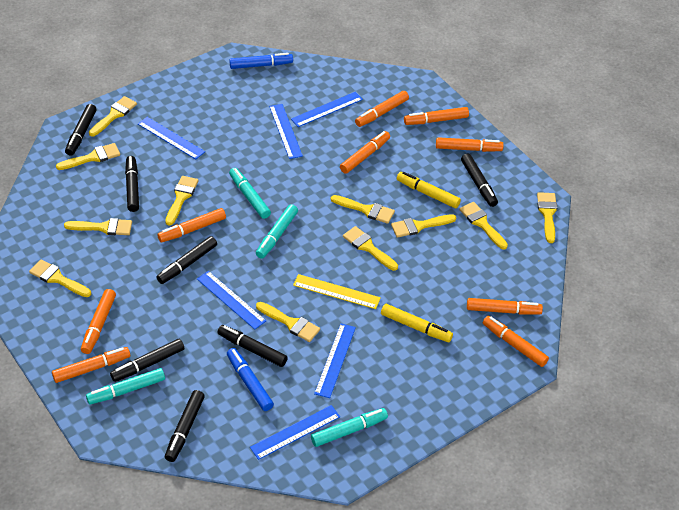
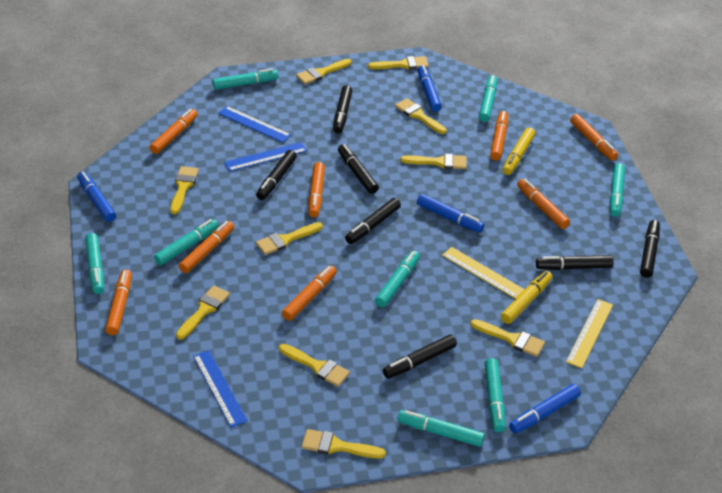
blue marker: [227,348,274,411] [229,53,293,69] = 2 -> [77,171,116,222] [417,194,485,233] [418,65,442,112] [509,384,581,433] = 4
blue ruler: [138,117,205,159] [197,271,266,330] [250,405,340,460] [269,104,303,159] [291,92,363,127] [314,323,356,398] = 6 -> [193,350,248,427] [218,106,291,142] [224,142,307,172] = 3
orange marker: [52,347,130,383] [81,289,116,354] [157,208,226,242] [340,131,390,174] [355,91,409,127] [404,107,469,125] [436,137,503,152] [467,298,543,315] [483,316,549,367] = 9 -> [105,270,132,335] [150,109,198,154] [179,221,234,273] [282,265,337,321] [309,162,325,217] [490,111,508,160] [517,179,570,229] [570,114,618,161] = 8
turquoise marker: [86,368,165,405] [229,168,271,219] [256,204,298,259] [311,408,388,447] = 4 -> [85,233,104,294] [154,219,219,266] [212,68,278,90] [375,251,420,307] [398,410,485,447] [479,75,497,122] [485,358,506,432] [610,163,625,217] = 8
yellow brush: [29,259,91,297] [56,143,120,170] [64,218,132,235] [89,96,137,136] [165,176,199,226] [256,302,320,342] [331,195,395,224] [343,226,398,271] [391,214,456,238] [460,202,508,250] [537,192,557,243] = 11 -> [170,166,199,214] [176,285,230,340] [256,222,323,255] [279,344,350,387] [296,59,352,85] [302,429,386,459] [368,56,429,70] [395,98,447,134] [401,154,467,169] [470,319,545,357] = 10
yellow ruler: [293,274,381,309] = 1 -> [442,247,525,299] [566,299,613,368] = 2

